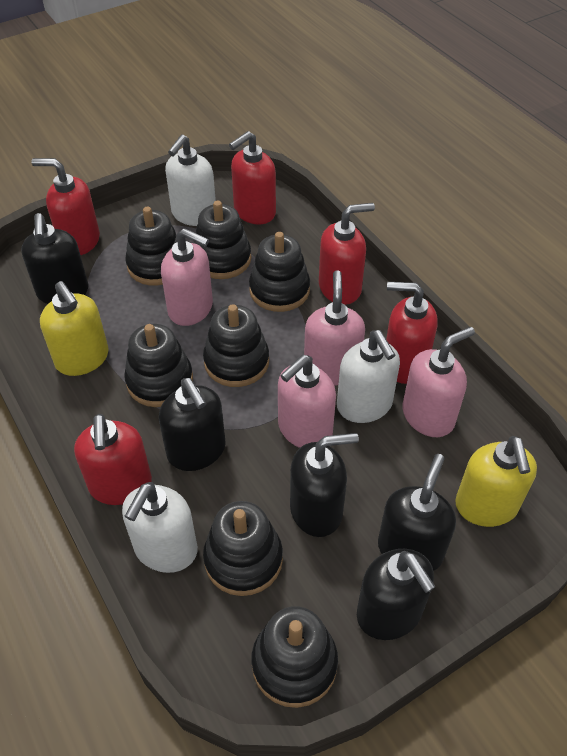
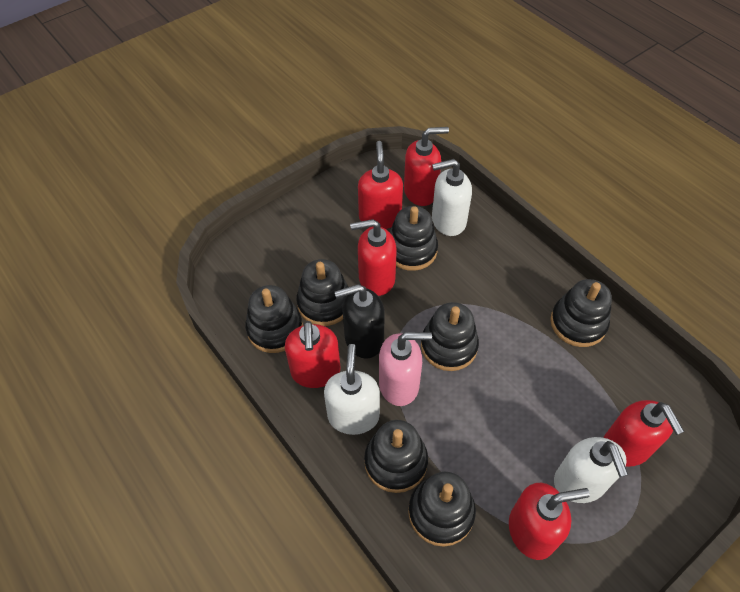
black soap dispenser: [21,213,89,304] [159,378,226,471] [290,433,359,537] [357,549,436,640] [378,454,456,571] = 5 -> [335,284,385,359] = 1
pink soap dispenser: [161,228,213,326] [278,355,336,448] [304,270,365,386] [402,327,475,437] = 4 -> [379,332,432,406] = 1
red soap dispenser: [31,158,100,255] [74,414,152,505] [229,131,276,225] [319,203,375,305] [386,282,437,384] = 5 -> [285,321,340,388] [350,219,397,296] [358,141,403,229] [404,127,449,206] [509,483,590,560] [603,400,685,467] = 6
yellow soap dispenser: [40,281,109,376] [455,436,537,527] = 2 -> none = 0

